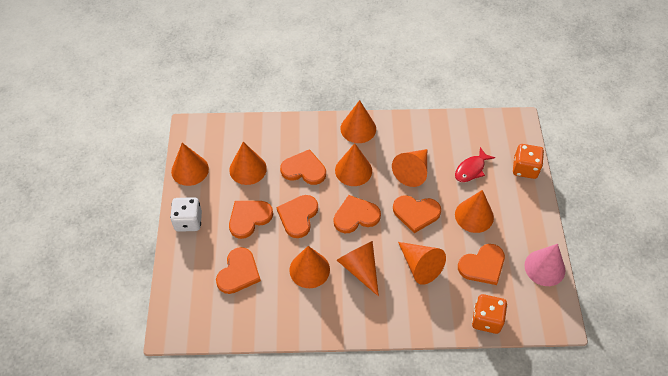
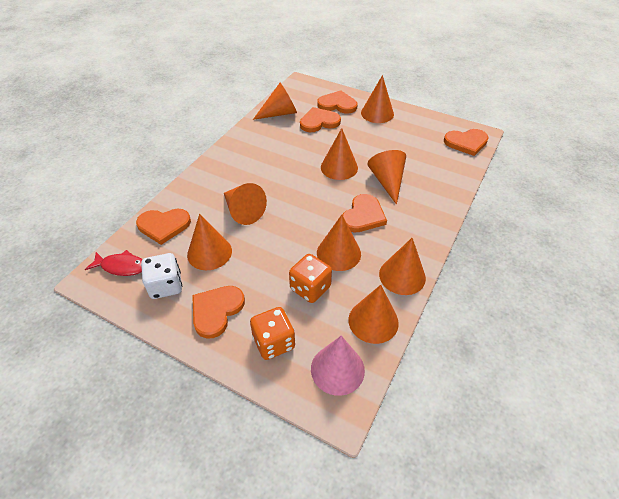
orange heart: [216,247,261,294] [229,201,273,239] [277,195,318,238] [280,149,326,185] [334,195,381,233] [393,195,441,233] [458,244,505,285] = 7 -> [136,209,191,245] [192,286,245,338] [300,107,341,132] [317,90,358,113] [342,194,387,232] [444,129,489,156] = 6

